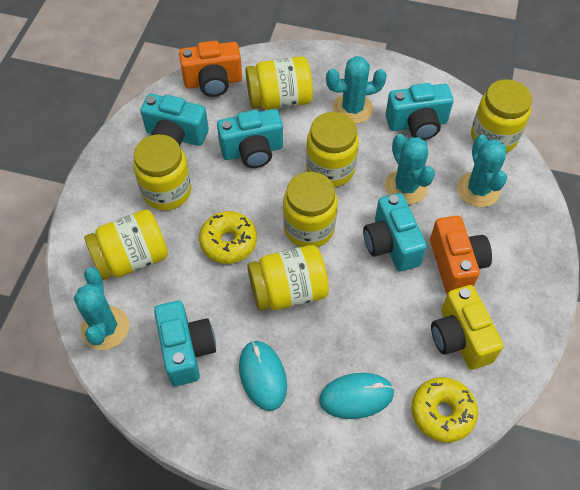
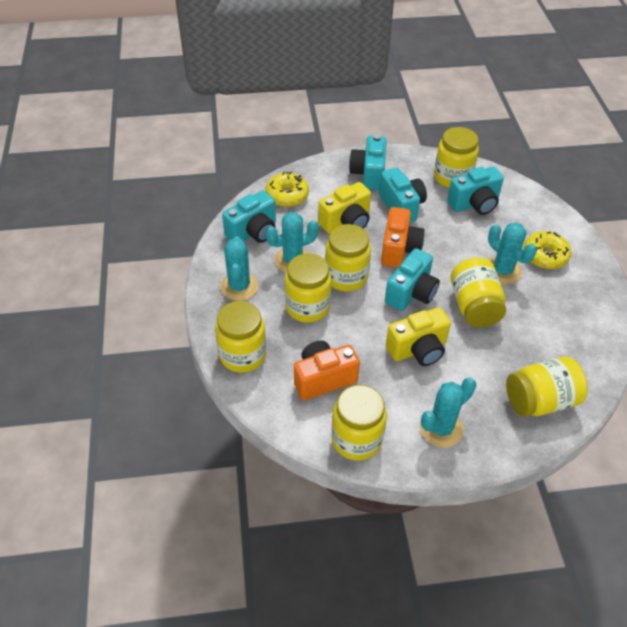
turquoise mouse: [239,341,287,411] [319,373,394,419] = 2 -> none = 0
yellow camera: [431,285,504,370] = 1 -> [318,182,371,233] [386,307,451,366] = 2

